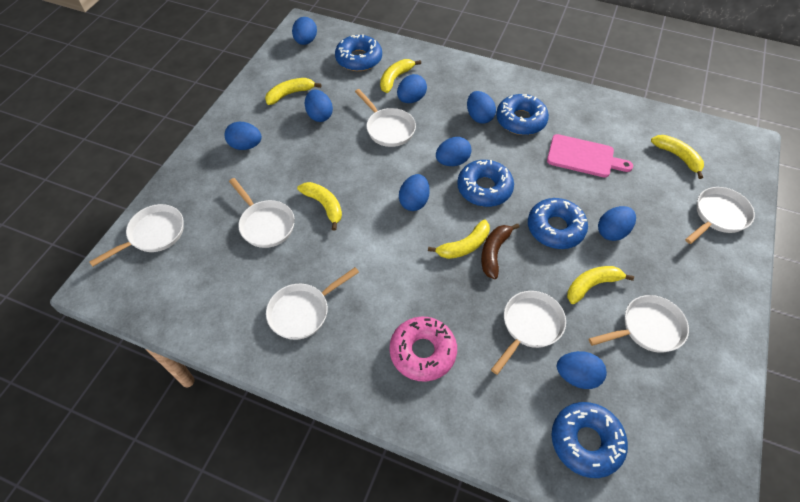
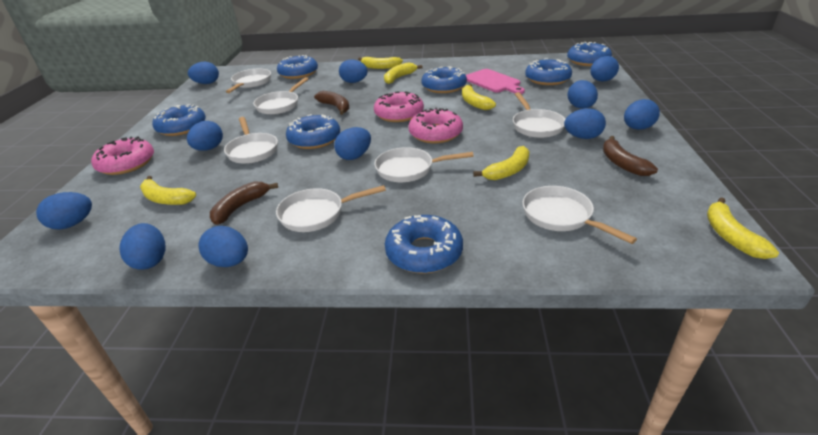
blue donut: [335,34,382,71] [457,160,514,207] [496,94,549,135] [528,198,588,249] [552,402,628,478] = 5 -> [152,104,206,136] [277,55,318,79] [286,114,340,149] [385,215,463,273] [421,66,467,93] [525,58,572,85] [567,42,612,66] = 7
blue egg: [225,122,262,150] [292,17,317,45] [305,90,333,122] [397,74,427,103] [399,174,430,211] [436,137,472,166] [467,91,496,123] [557,351,607,389] [598,206,636,241] = 9 -> [36,192,92,230] [119,223,165,270] [187,121,223,151] [188,62,219,84] [198,226,248,267] [334,127,371,160] [339,59,368,83] [564,108,606,139] [567,80,598,109] [590,56,619,81] [624,99,660,130] = 11
brown banana: [481,224,520,279] = 1 -> [210,182,278,225] [314,91,349,115] [603,136,658,176] = 3
pink donut: [389,317,457,382] = 1 -> [91,136,154,175] [374,91,424,122] [409,107,463,144] = 3

